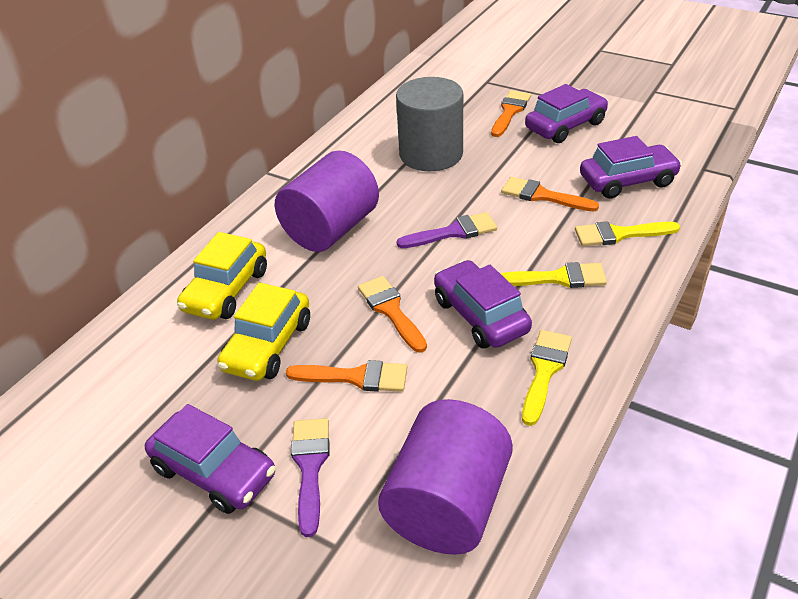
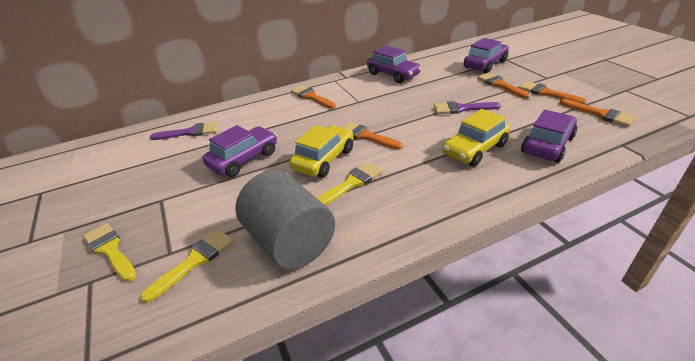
orange brush: [286,360,407,392] [358,276,427,353] [491,90,531,137] [501,177,599,212] = 4 -> [291,85,336,109] [341,122,403,150] [477,72,530,99] [519,81,586,104] [559,99,636,127] = 5
purple cylinder: [275,151,379,252] [378,399,513,555] = 2 -> none = 0

